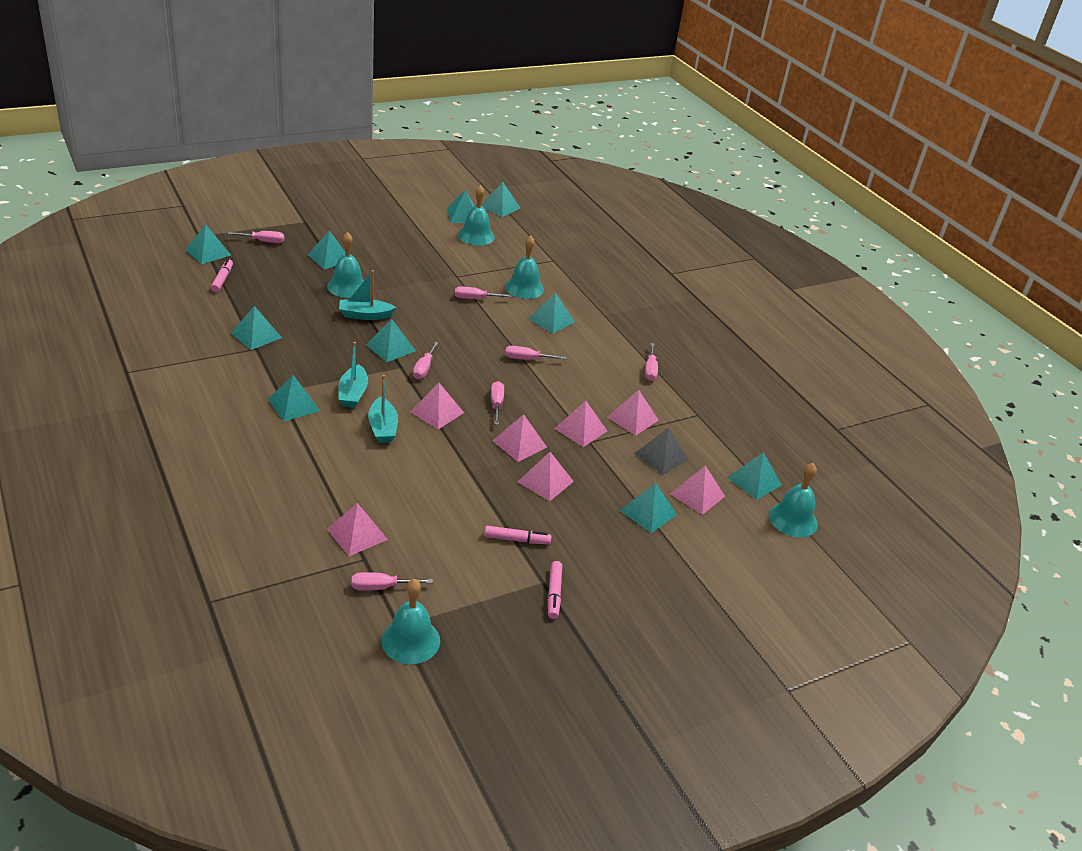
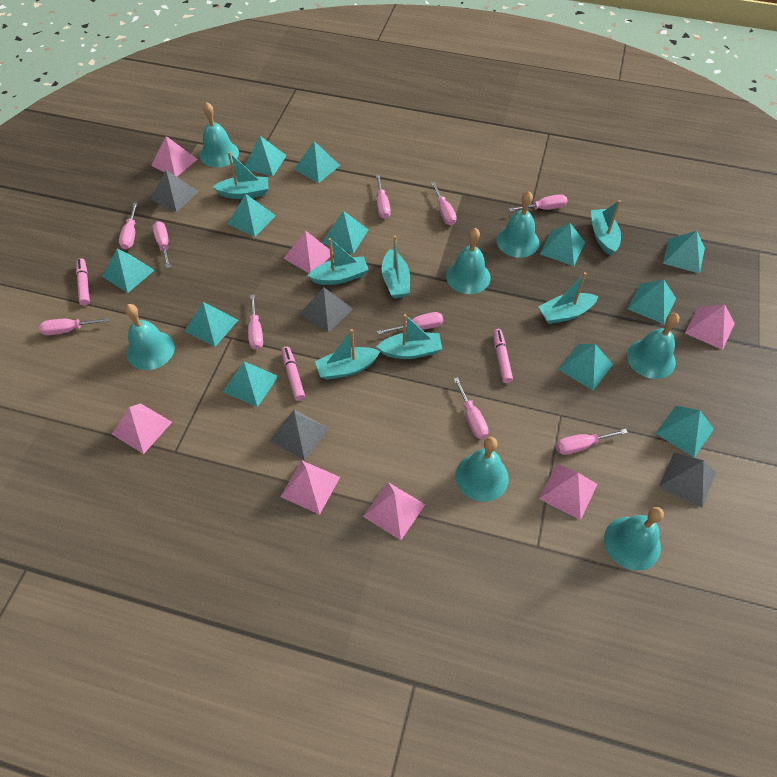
grey pyramid: [634,428,688,475] = 1 -> [150,170,199,212] [270,409,329,460] [300,287,353,333] [659,453,716,508] = 4
pink screwdriver: [228,231,284,243] [352,572,433,591] [413,341,439,379] [455,286,512,299] [491,381,504,425] [505,346,567,360] [645,343,658,381] = 7 -> [39,318,110,335] [119,203,138,250] [153,221,171,268] [248,294,263,350] [376,175,391,219] [377,312,443,335] [431,182,457,225] [454,377,489,439] [509,194,567,212] [556,429,628,455] = 10
turquoise bell: [327,232,364,298] [381,579,440,664] [458,185,495,246] [505,235,544,299] [769,463,818,537] = 5 -> [125,304,175,370] [200,102,239,167] [446,228,490,294] [455,437,509,502] [496,191,539,258] [604,507,664,571] [627,313,679,379] = 7
turquoise boat: [339,270,397,320] [339,342,368,408] [368,375,398,443] = 3 -> [213,152,268,199] [308,238,369,285] [315,329,380,380] [377,314,442,359] [382,236,410,298] [538,272,598,324] [591,200,621,256] = 7
turquoise pyramid: [185,224,231,264] [231,306,282,350] [268,375,320,421] [308,230,345,269] [366,319,416,362] [447,190,474,223] [481,182,520,217] [528,293,575,334] [619,483,677,533] [727,452,782,500] = 10 -> [102,249,155,293] [184,302,238,347] [223,362,278,407] [227,194,276,237] [245,136,287,176] [294,141,340,183] [322,211,368,254] [540,223,585,266] [558,344,613,390] [628,279,676,324] [655,406,714,458] [663,231,705,274] = 12

